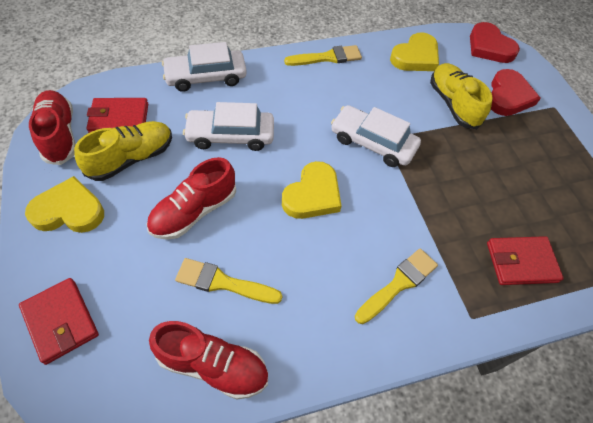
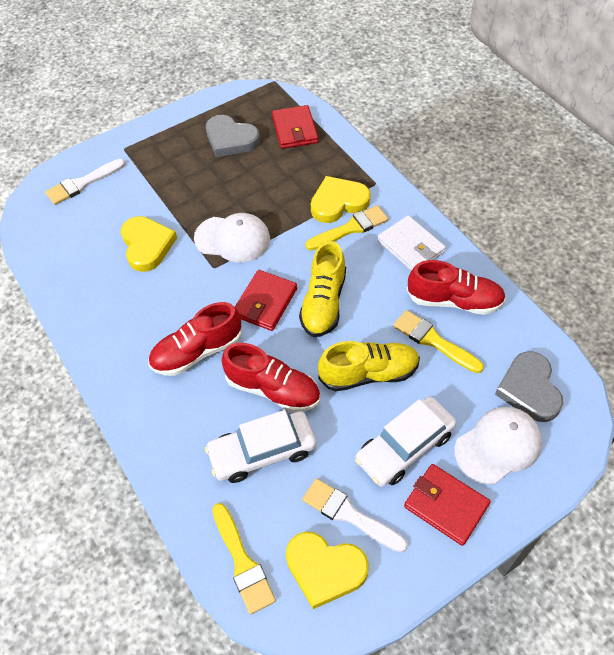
grey heart: none = 0 -> [206,115,260,157] [495,351,563,422] = 2
red heart: [470,22,520,63] [491,69,541,116] = 2 -> none = 0
white brush: none = 0 -> [45,159,126,205] [302,478,408,553] = 2
white cap: none = 0 -> [194,213,270,263] [454,407,542,484] = 2
white car: [162,42,247,92] [183,102,274,151] [331,105,421,167] = 3 -> [205,410,316,483] [355,397,456,487] = 2
white wallet: none = 0 -> [377,215,446,271] = 1

